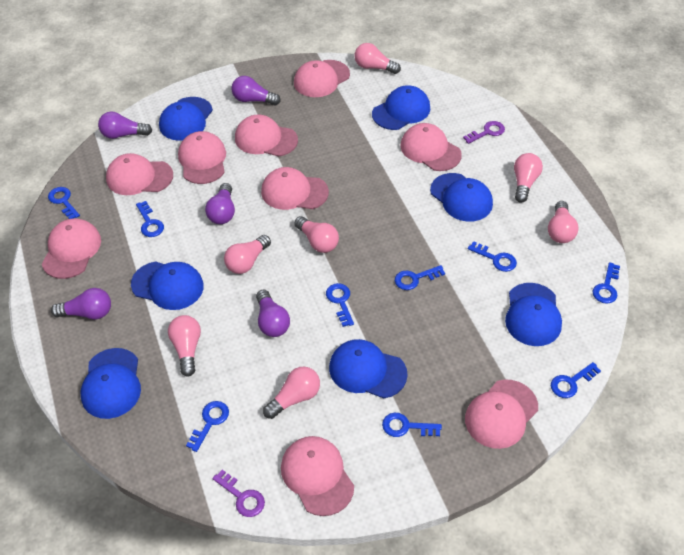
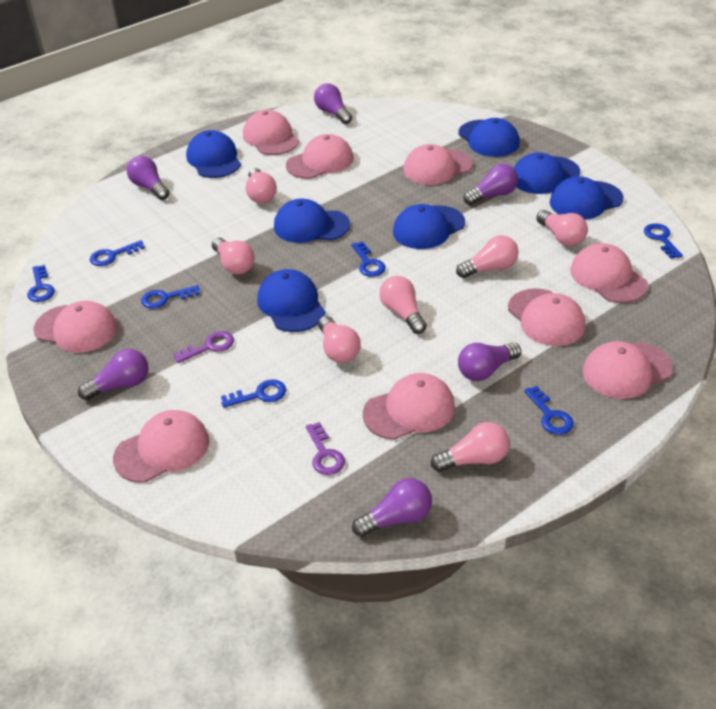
blue key: [48,187,80,219] [136,201,164,237] [186,401,229,452] [326,283,354,327] [382,413,442,437] [395,265,445,290] [468,241,517,272] [551,362,601,398] [592,262,620,304] = 9 -> [27,265,55,302] [90,240,145,266] [141,285,200,309] [221,380,286,408] [351,241,386,277] [524,386,574,435] [644,223,683,259] = 7
purple light bulb: [51,288,111,320] [98,112,152,139] [205,183,235,224] [231,76,281,106] [256,290,290,337] = 5 -> [78,349,149,400] [127,156,169,200] [314,84,352,124] [352,478,432,537] [458,342,521,381] [464,164,518,205] = 6

